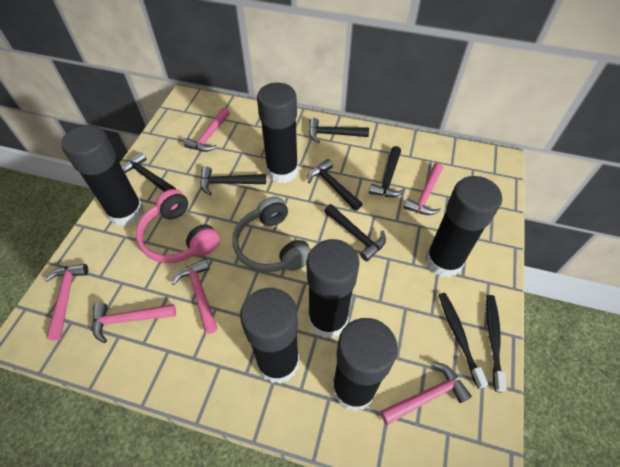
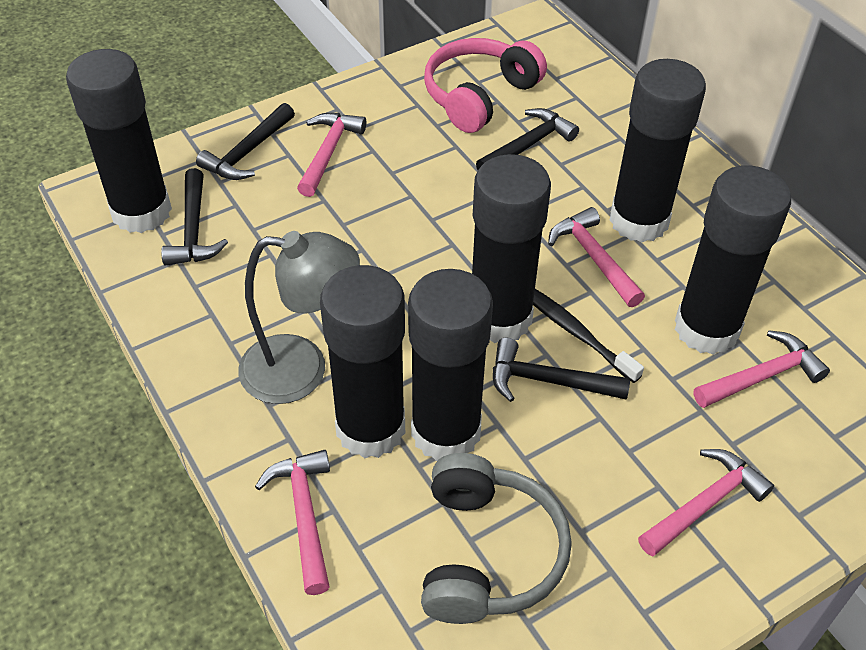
black hammer: [122,152,176,192] [200,166,266,196] [308,159,362,211] [309,118,369,143] [324,204,386,261] [369,146,405,197] = 6 -> [161,168,228,266] [196,103,295,180] [476,108,579,170] [493,338,630,402] = 4
black toothbrush: [439,293,488,389] [486,295,507,392] = 2 -> [533,289,644,383] = 1
grey lamp: none = 0 -> [238,231,360,404] = 1
pink hammer: [44,264,88,340] [92,303,176,343] [171,259,218,334] [184,108,230,152] [380,362,472,425] [403,163,443,215] = 6 -> [255,450,330,595] [297,113,366,197] [548,207,645,307] [638,449,774,557] [694,330,830,408] = 5

